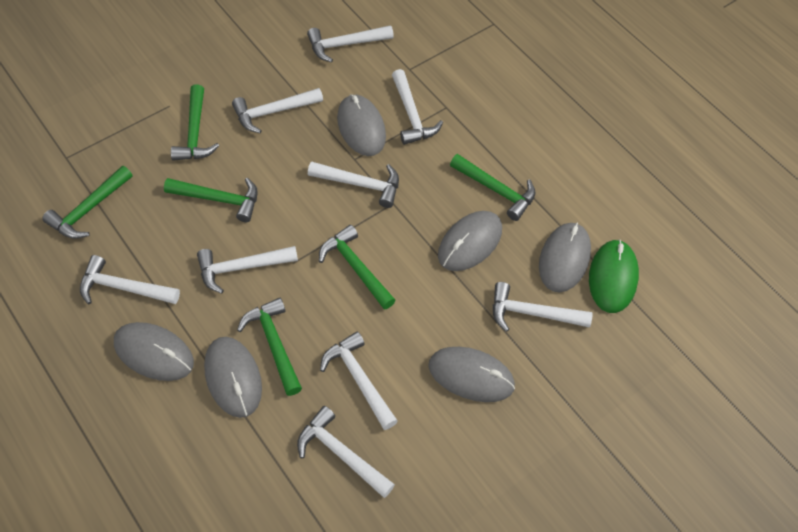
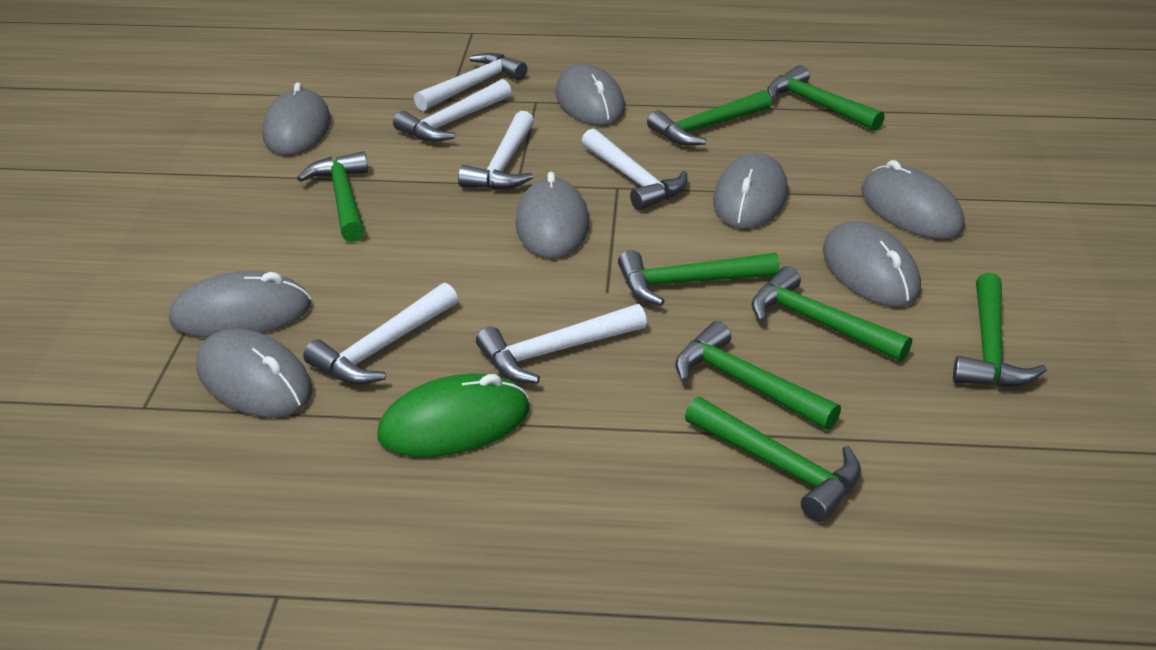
green hammer: [42,166,132,239] [164,178,258,222] [171,84,219,161] [237,298,302,396] [319,225,396,310] [450,154,535,221] = 6 -> [297,151,368,242] [618,250,780,306] [647,90,772,146] [675,321,841,430] [685,397,861,522] [751,266,912,362] [767,65,885,131] [953,273,1047,387] = 8
grey mouse: [114,322,194,381] [204,337,262,418] [337,94,386,156] [428,347,515,402] [438,211,502,271] [539,223,591,292] = 6 -> [169,271,312,338] [196,329,312,418] [262,82,331,155] [515,172,590,259] [555,64,625,125] [713,153,788,229] [823,221,921,307] [861,160,965,239] = 8
white hammer: [80,255,180,304] [197,246,298,294] [232,88,323,133] [297,406,395,498] [307,25,394,62] [308,161,399,208] [320,331,398,430] [392,69,443,145] [493,282,593,332] = 9 -> [303,283,458,385] [393,79,512,142] [414,53,527,111] [458,111,534,190] [476,304,647,383] [582,129,687,210] = 6

